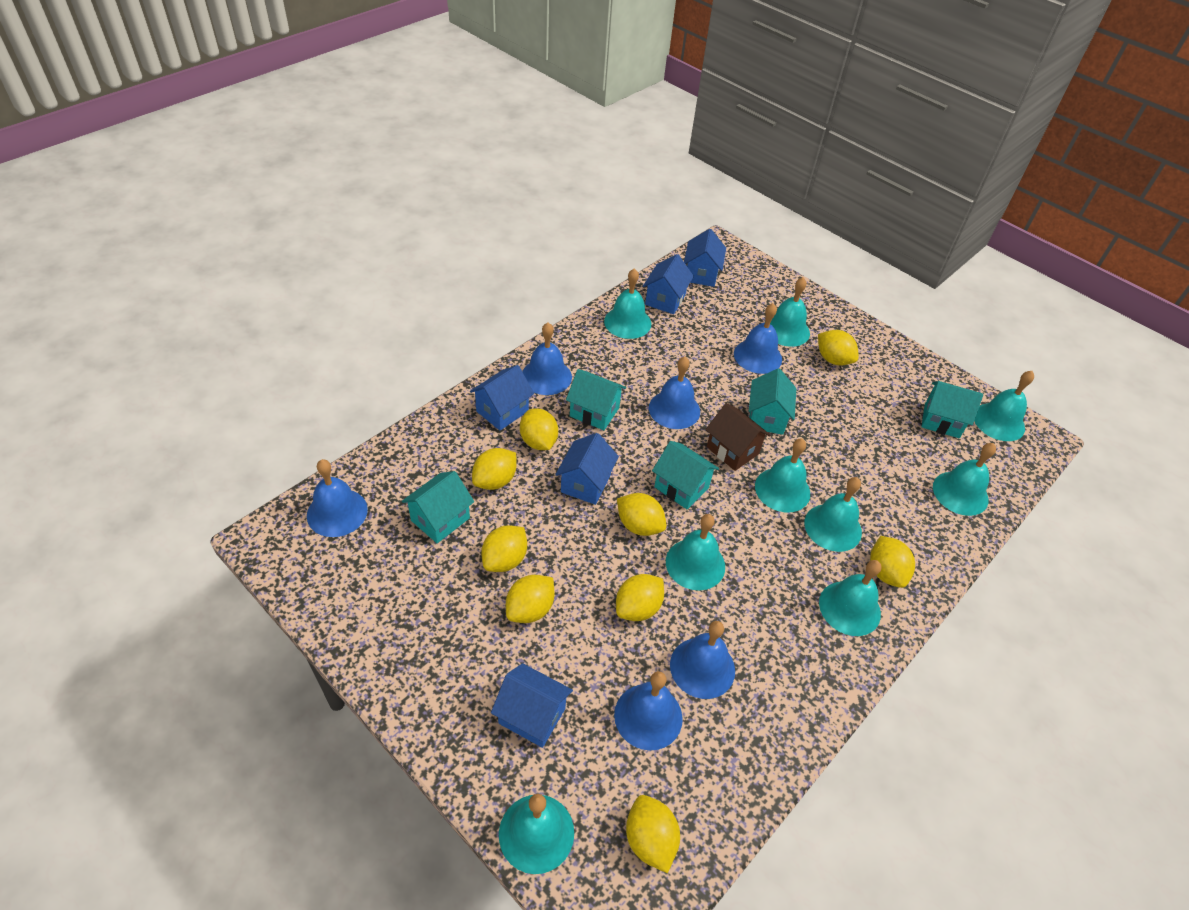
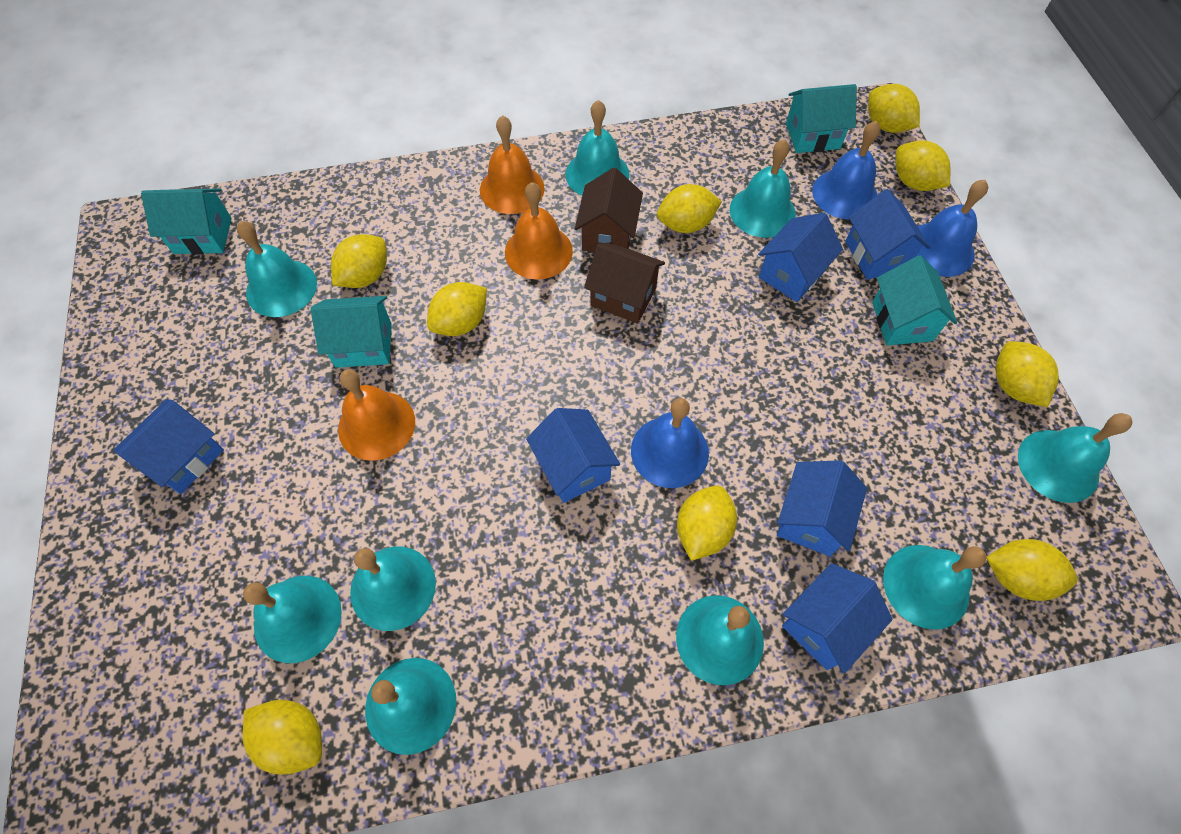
blue bell: [307,459,368,537] [522,323,572,395] [614,671,683,751] [649,357,700,429] [670,621,735,699] [734,303,782,374] = 6 -> [631,398,709,488] [812,121,880,219] [917,180,988,277] = 3
blue house: [470,365,534,431] [491,663,573,748] [555,433,619,505] [643,254,694,314] [684,229,726,287] = 5 -> [114,399,224,494] [526,408,620,503] [758,213,843,302] [777,460,867,556] [782,563,893,674] [845,189,930,280] = 6
brown house: [705,403,771,471] = 1 -> [575,168,643,252] [584,242,665,324] = 2
orange bell: none = 0 -> [338,369,415,461] [480,115,545,214] [505,182,573,280] = 3
turquoise house: [402,471,474,543] [566,369,626,430] [652,441,719,509] [749,368,796,435] [921,381,983,438] = 5 -> [141,189,232,255] [311,296,392,368] [786,84,857,153] [872,255,957,346] = 4

